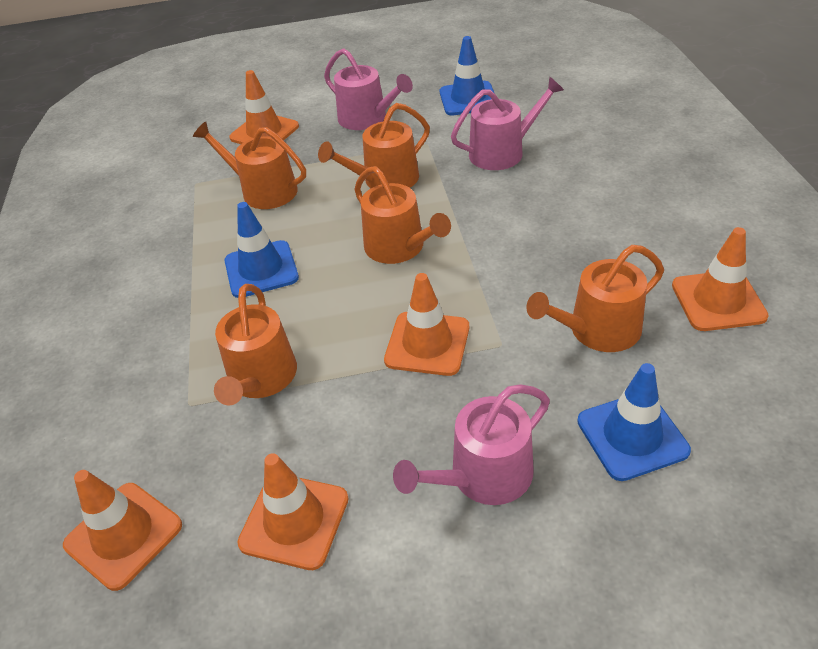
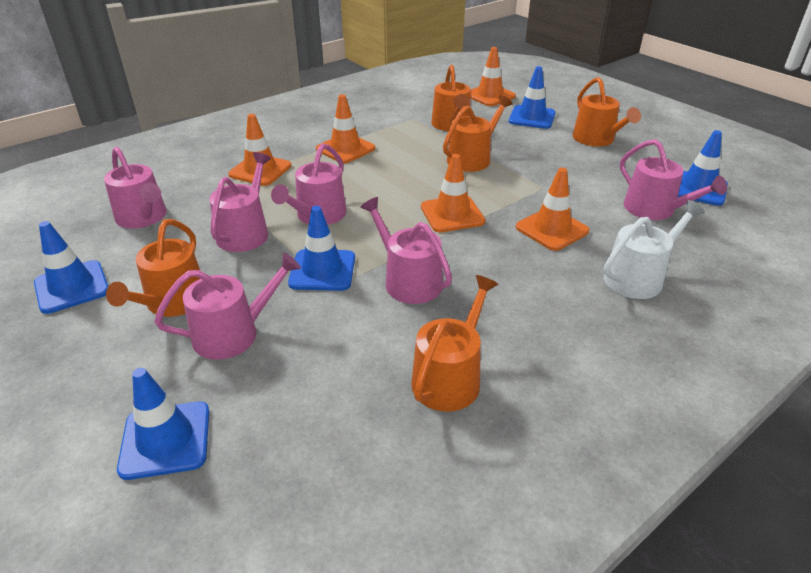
blue traffic cone: [224,202,299,298] [440,36,495,115] [577,363,691,481] = 3 -> [34,221,108,314] [117,368,209,480] [288,206,355,291] [509,66,556,129] [678,130,728,206] = 5
pink watering can: [324,48,413,130] [393,385,550,505] [451,77,564,170] = 3 -> [104,146,167,229] [154,253,301,360] [209,152,271,252] [271,143,347,225] [360,197,452,304] [620,139,727,220] = 6
white watering can: none = 0 -> [604,200,705,299] = 1

